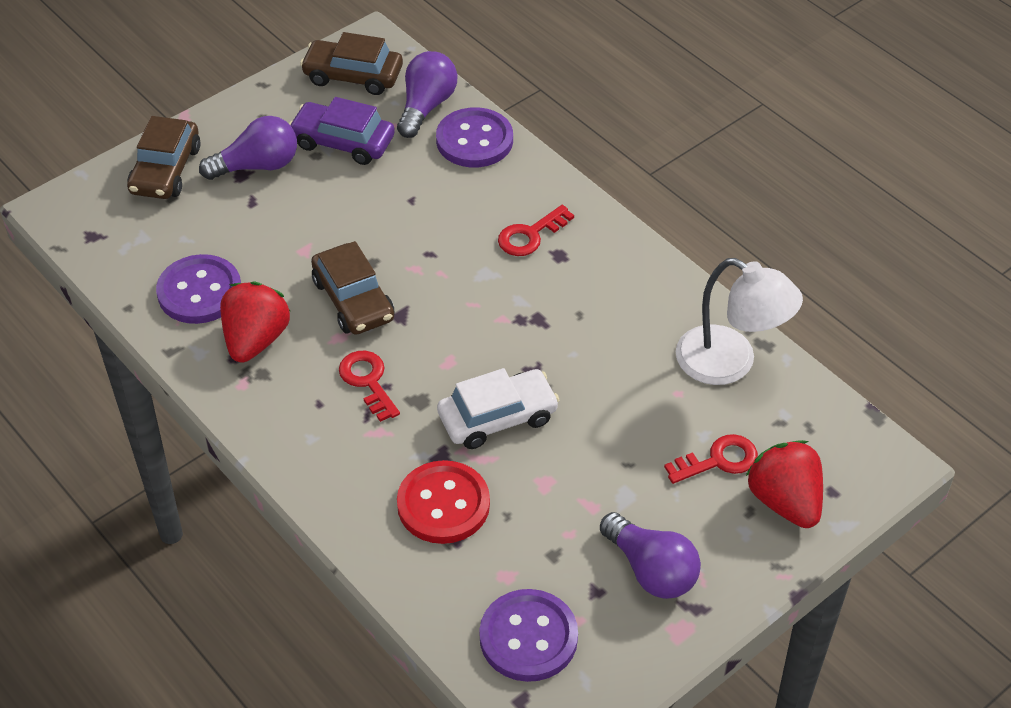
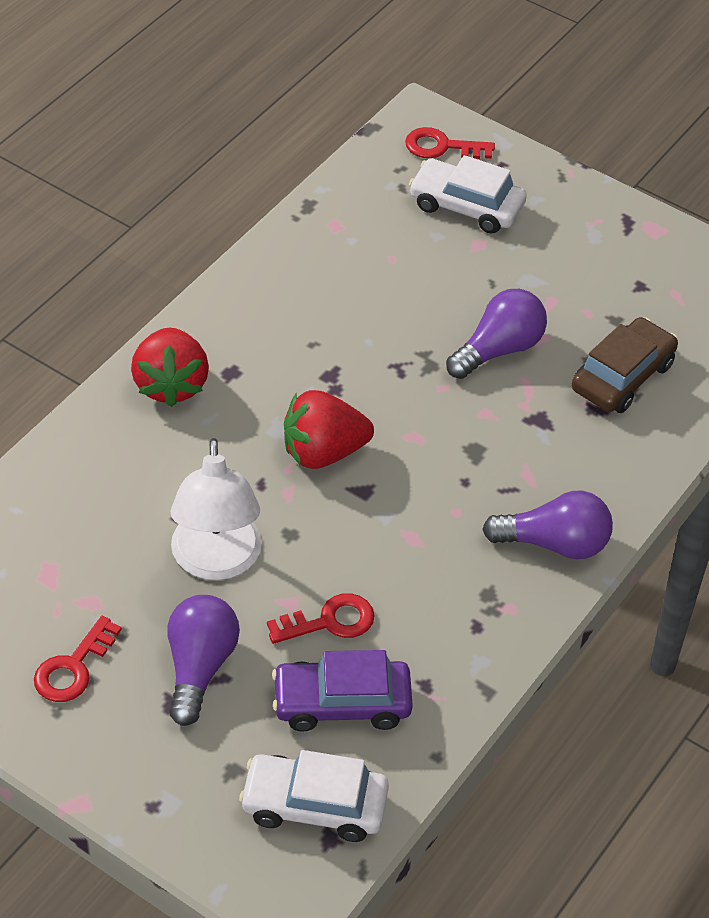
brown car: [127,116,201,199] [300,32,403,95] [311,241,395,335] = 3 -> [572,317,678,413] = 1
purple button: [156,254,241,324] [436,107,513,167] [479,589,578,682] = 3 -> none = 0
red button: [397,460,490,544] = 1 -> none = 0
white car: [437,368,559,449] = 1 -> [239,750,389,842] [409,155,527,234] = 2

